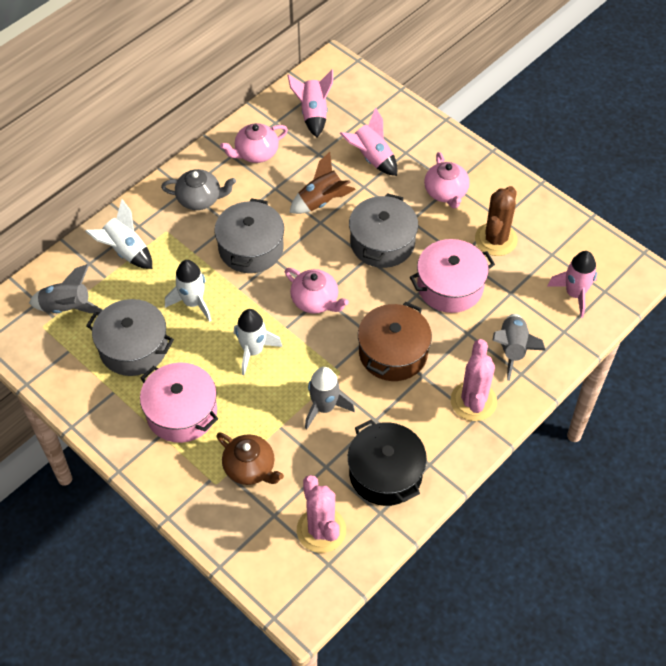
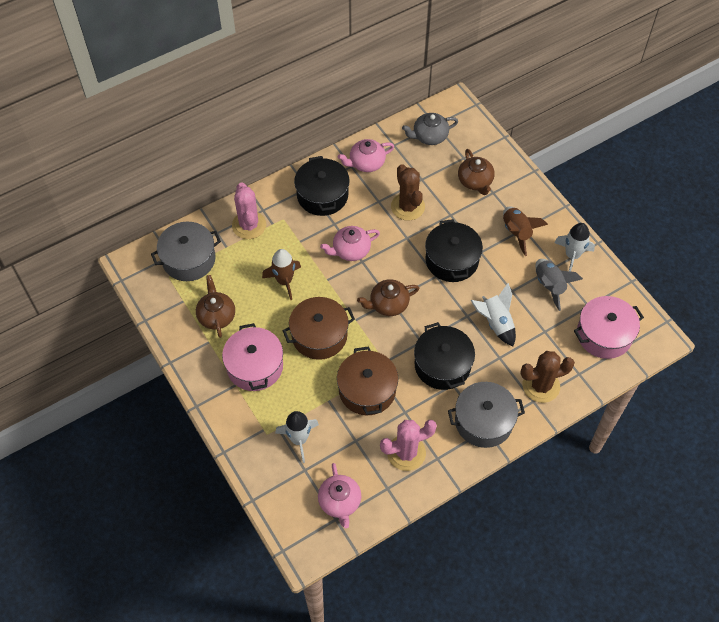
black pot: [348,419,427,506] = 1 -> [294,156,350,216] [414,322,475,390] [425,219,483,282] = 3
brown cactus: [475,186,518,256] = 1 -> [391,164,425,221] [520,351,575,403] = 2
brown pot: [358,302,432,381] = 1 -> [282,297,355,360] [337,346,398,415] = 2
brown rocket: [289,152,356,214] = 1 -> [262,249,301,300] [503,206,548,256] = 2
brown teapot: [216,433,284,485] = 1 -> [196,275,235,338] [357,279,419,316] [458,149,495,195] = 3
grey pot: [86,299,174,376] [214,198,284,273] [349,193,418,268] = 3 -> [151,222,221,281] [448,382,525,448] = 2
grey rocket: [29,264,103,313] [305,367,355,429] [492,314,546,381] = 3 -> [536,259,583,311] = 1
pink rocket: [287,69,333,137] [340,107,397,176] [547,251,597,318] = 3 -> none = 0

